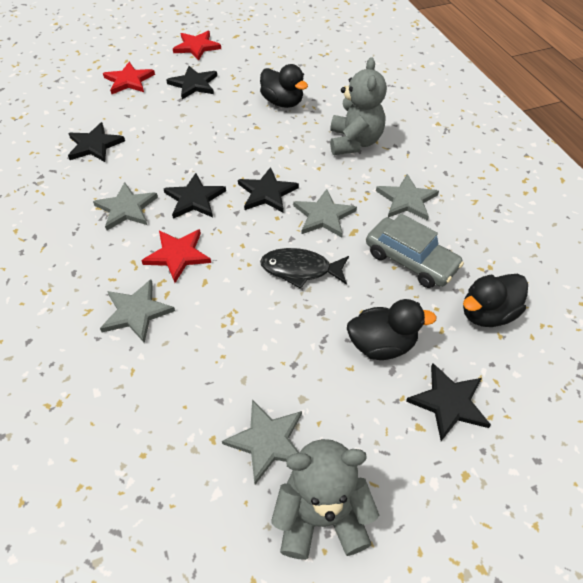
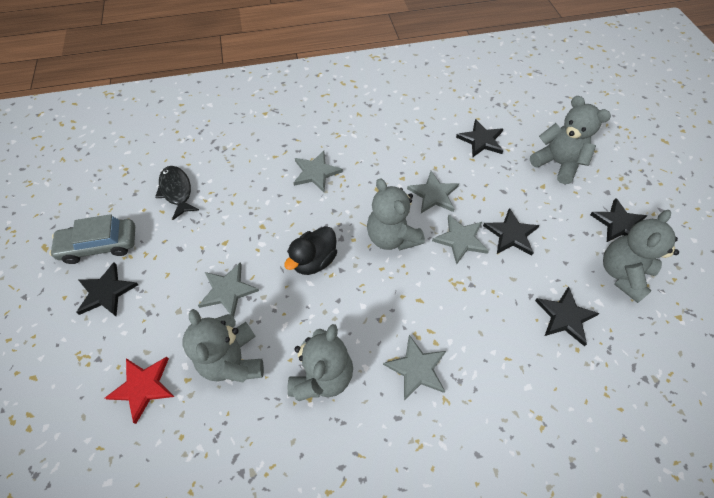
black duck: [260,64,308,108] [347,299,437,360] [463,274,528,327] = 3 -> [284,226,337,275] = 1
grey teddy bear: [271,439,379,560] [330,57,387,155] = 2 -> [182,309,264,382] [287,324,353,401] [367,178,425,250] [530,96,611,184] [603,210,679,303] = 5
red star: [103,62,155,94] [141,229,211,283] [173,31,221,61] = 3 -> [105,357,175,424] = 1

